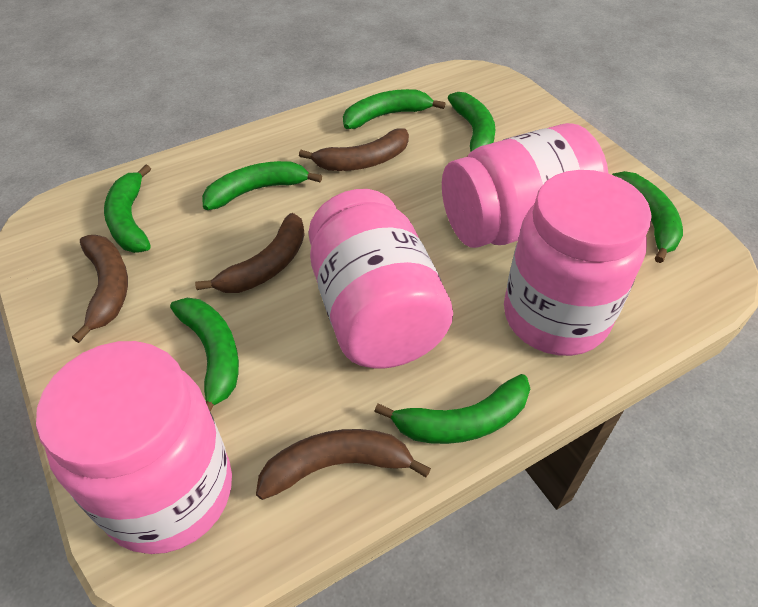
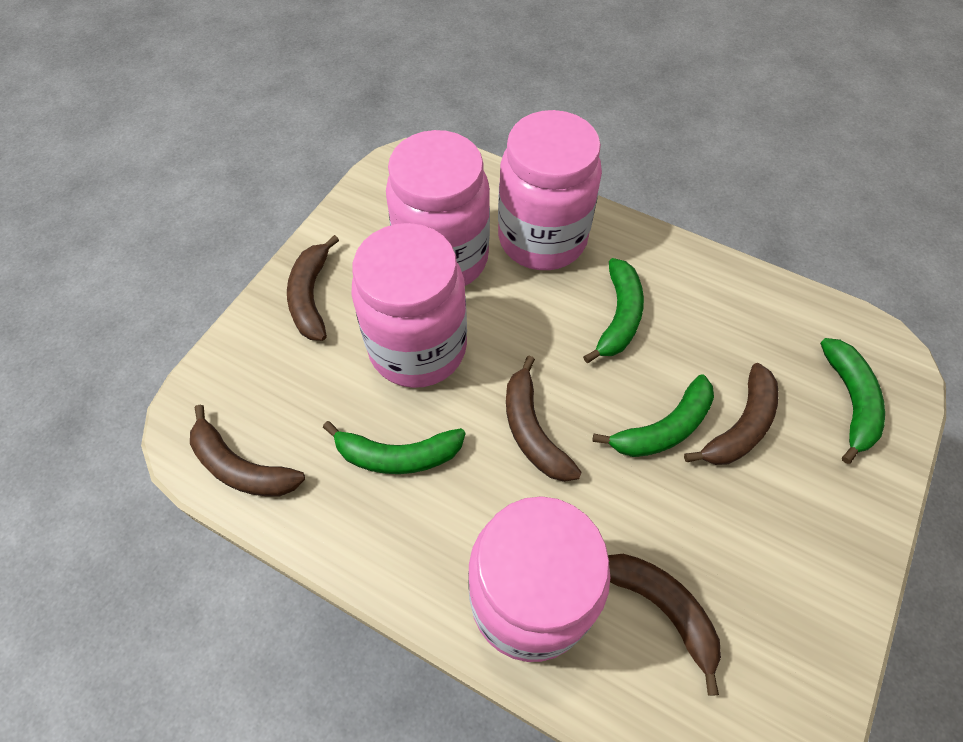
brown banana: [72,235,128,343] [195,213,305,293] [256,429,431,500] [299,128,409,171] = 4 -> [190,405,305,496] [287,235,339,341] [506,356,582,482] [608,554,721,696] [684,363,779,465] = 5
green banana: [104,165,151,253] [170,298,239,412] [202,161,322,210] [343,89,445,129] [374,374,530,444] [448,92,495,152] [612,171,683,263] = 7 -> [323,421,466,474] [583,258,644,363] [592,374,714,457] [820,338,885,464] = 4

